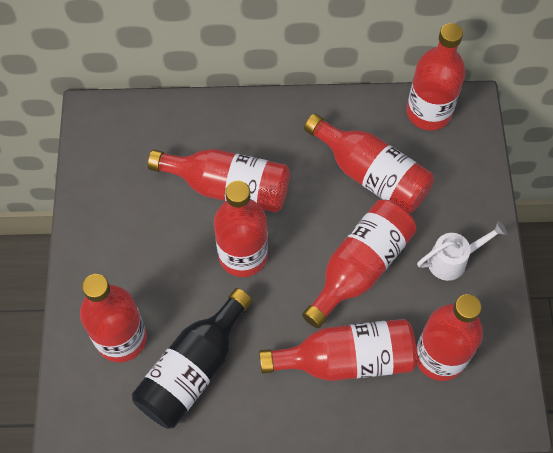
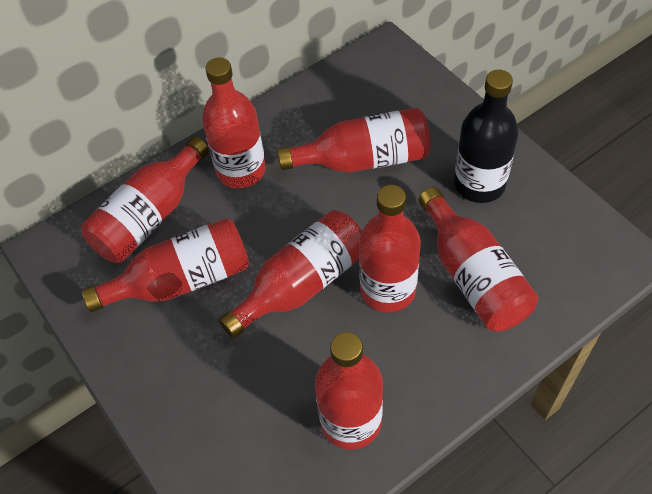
white watering can: [417,221,507,281] = 1 -> none = 0

